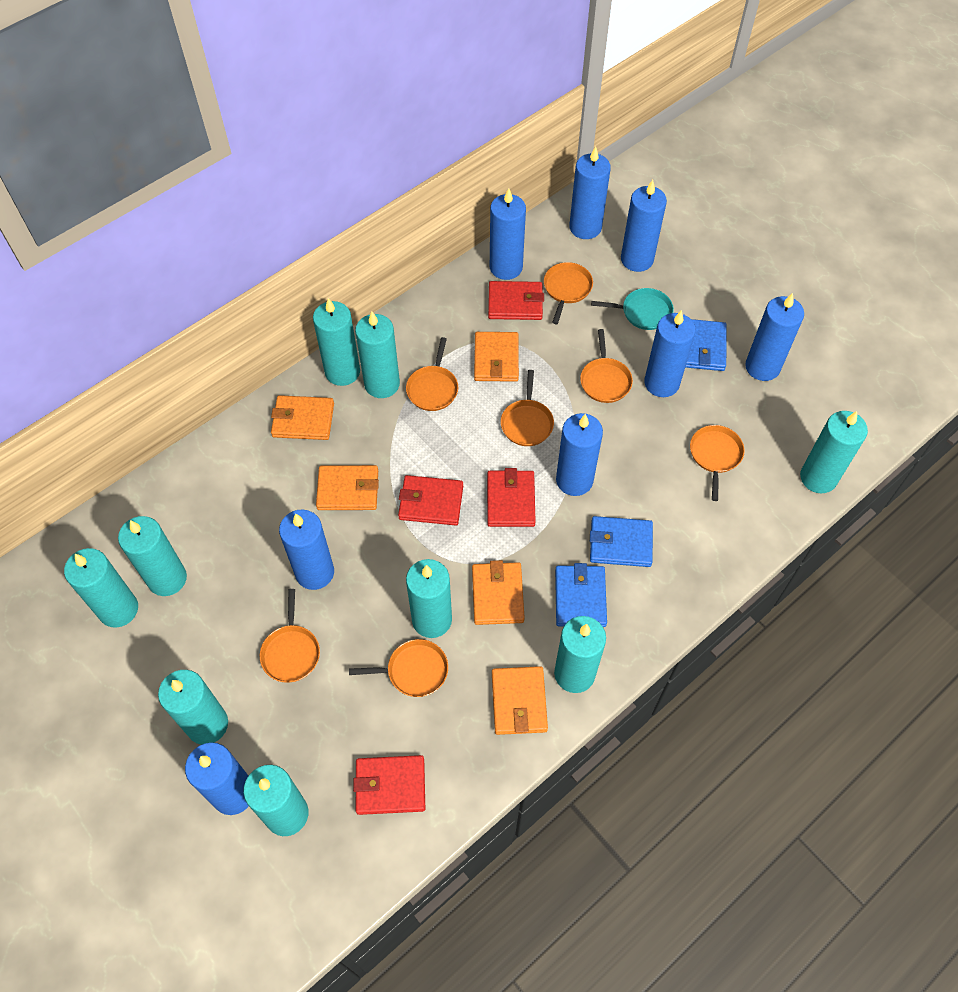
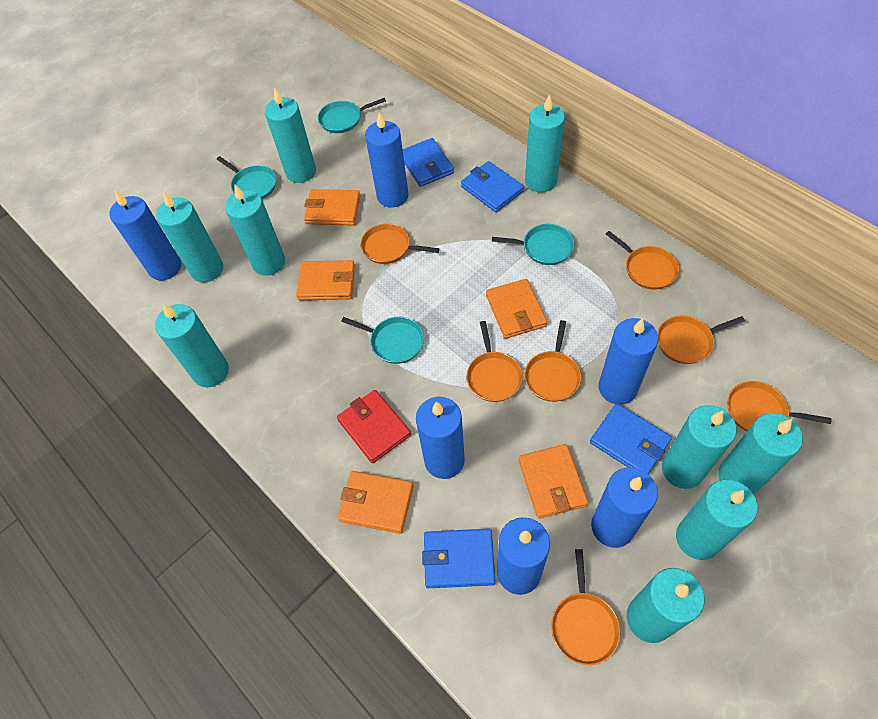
blue candle: [185,742,249,815] [279,510,334,590] [490,188,526,280] [556,413,603,496] [569,146,611,239] [621,180,667,272] [644,310,696,397] [745,293,804,381] = 8 -> [109,191,181,281] [365,112,409,208] [416,397,465,479] [497,517,550,595] [591,467,658,548] [598,318,658,405] = 6
blue wallet: [555,563,607,627] [590,516,653,567] [685,319,727,371] = 3 -> [403,138,454,187] [422,529,495,588] [461,161,524,212] [590,404,672,474] = 4
red wallet: [353,755,425,815] [398,475,463,526] [487,468,536,527] [488,281,544,320] = 4 -> [337,390,411,463] = 1
turquoise pan: [591,288,674,330] = 1 -> [217,156,276,199] [318,98,386,133] [341,317,424,364] [492,224,574,265] = 4

